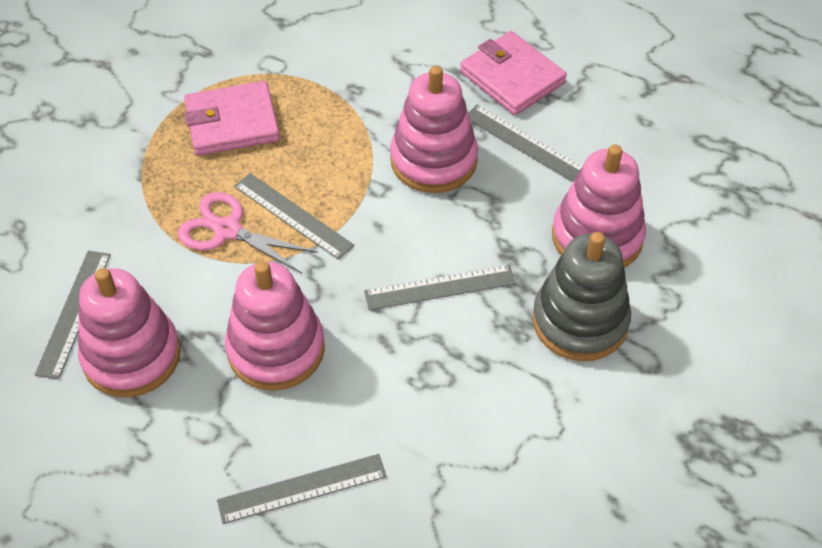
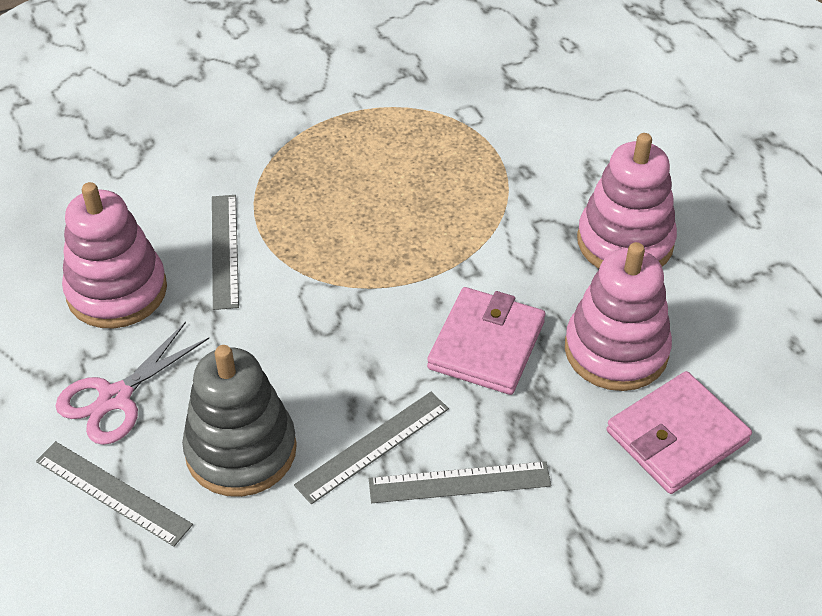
grey ruler: [35,251,111,379] [217,454,387,524] [234,173,354,260] [364,265,516,310] [468,105,583,182] = 5 -> [36,441,193,547] [212,195,239,310] [294,392,449,504] [369,461,551,503] = 4
pink stacking toy: [78,268,181,397] [225,261,325,391] [390,66,478,193] [552,144,646,268] = 4 -> [62,182,167,328] [565,242,672,391] [577,133,677,269] = 3

